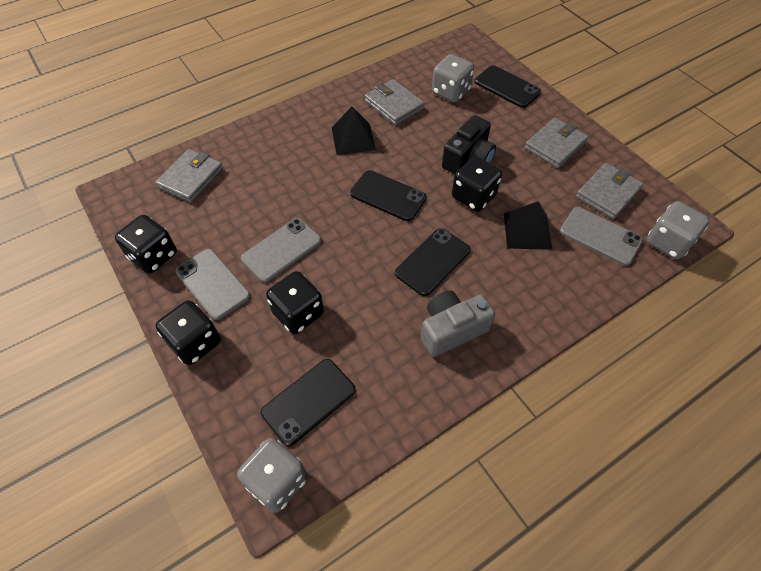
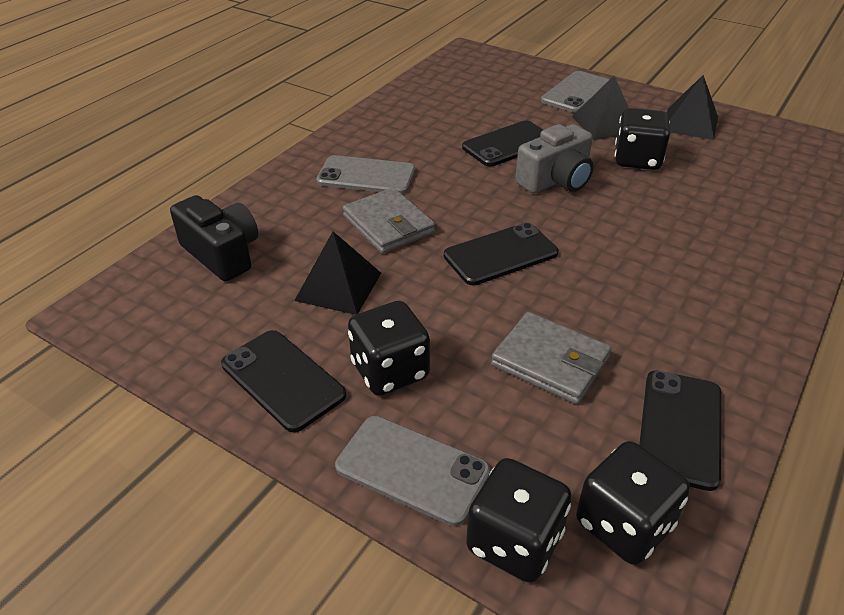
black pyramid: [332,106,376,155] [504,201,552,250] = 2 -> [294,232,381,315] [572,76,629,140] [667,75,718,140] = 3
grey dice: [237,438,308,513] [432,54,474,103] [647,201,710,260] = 3 -> none = 0
grey wallet: [155,149,223,203] [365,79,424,125] [525,118,588,168] [576,163,643,219] = 4 -> [343,187,435,254] [491,312,612,404] = 2

